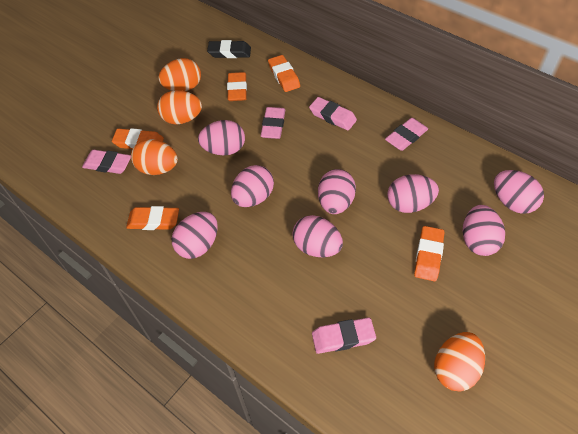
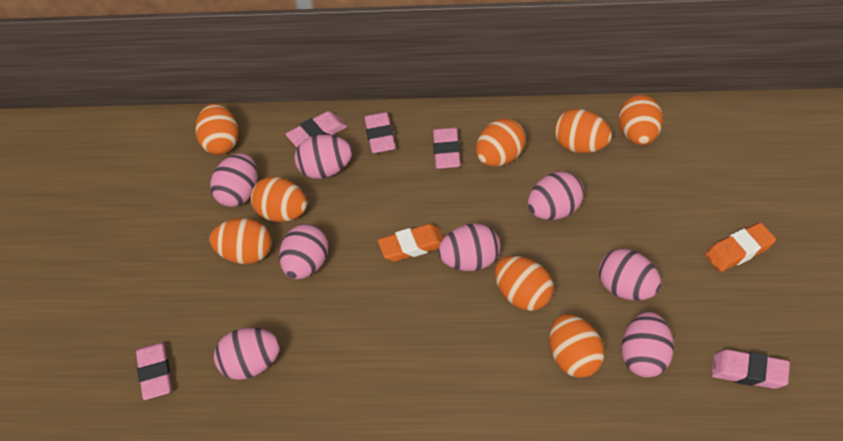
black eraser: [207,40,251,58] = 1 -> none = 0
orange egg: [131,139,178,175] [157,90,202,125] [158,58,201,91] [434,332,485,391] = 4 -> [195,103,239,155] [209,218,271,264] [250,177,307,222] [476,118,526,167] [495,256,554,311] [549,314,604,378] [554,109,612,153] [618,95,663,145] = 8
orange eraser: [112,128,164,149] [126,206,179,230] [227,72,247,101] [268,55,300,92] [414,226,444,281] = 5 -> [378,224,443,262] [705,223,776,272] = 2

